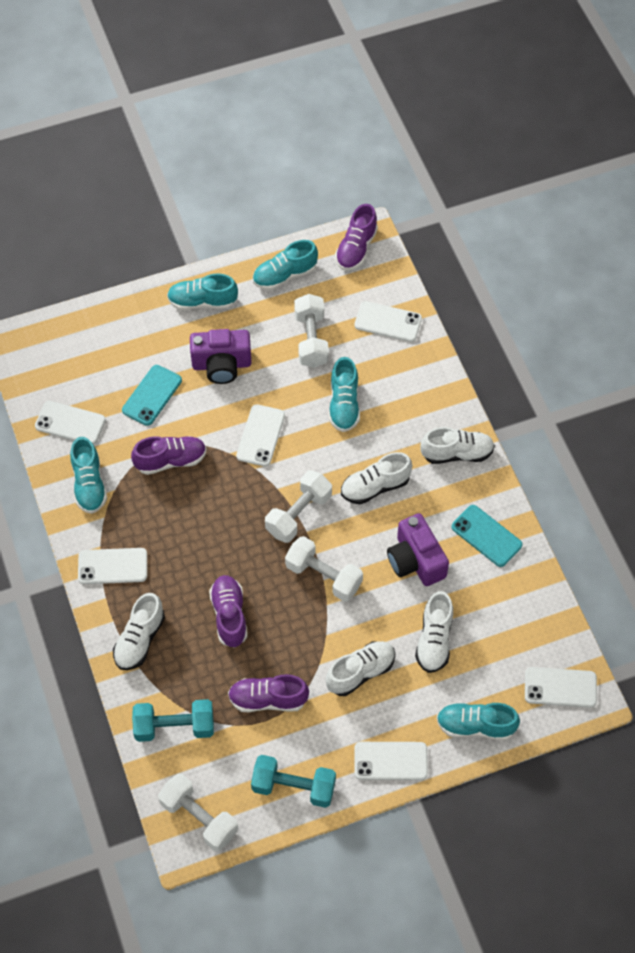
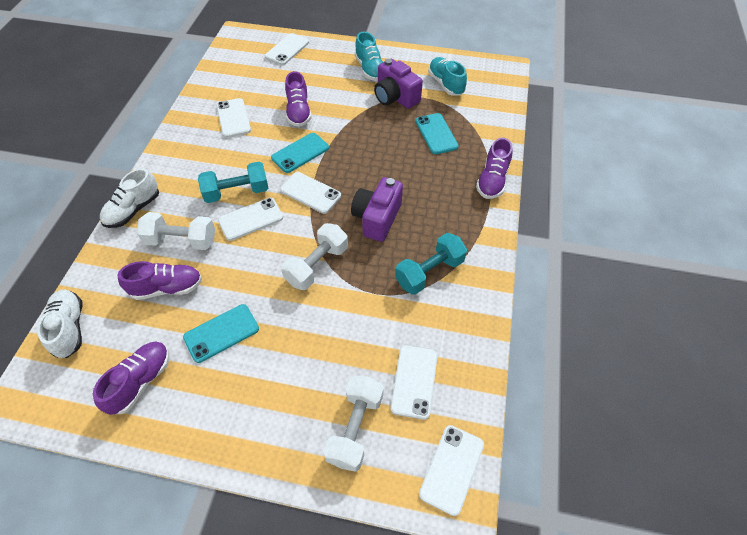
turquoise phone: [122,365,182,426] [451,505,522,567] = 2 -> [183,304,259,363] [271,133,329,173] [416,113,459,154] = 3
turquoise shoe: [70,437,107,514] [167,273,238,310] [253,240,318,290] [329,357,360,432] [437,703,520,740] = 5 -> [355,32,383,81] [428,57,467,96] = 2
white dumbbell: [158,774,238,851] [265,470,332,543] [285,536,363,602] [294,294,329,368] = 4 -> [137,212,215,250] [281,223,348,290] [324,376,384,472] = 3
white shoe: [113,593,165,670] [326,641,395,696] [341,452,412,504] [415,591,453,673] [420,427,495,464] = 5 -> [37,290,83,358] [100,168,159,228] = 2

